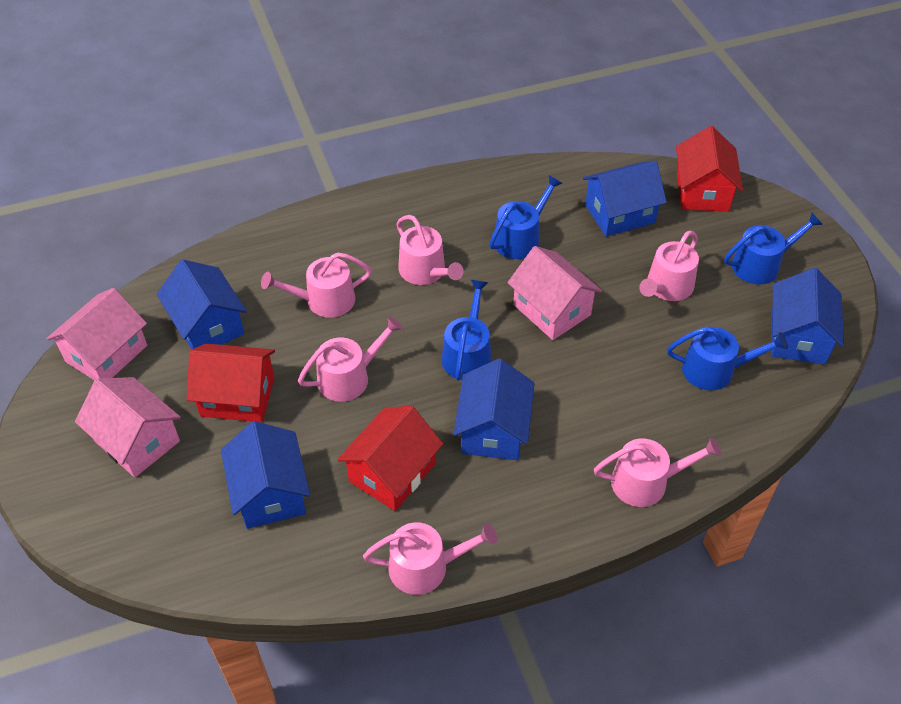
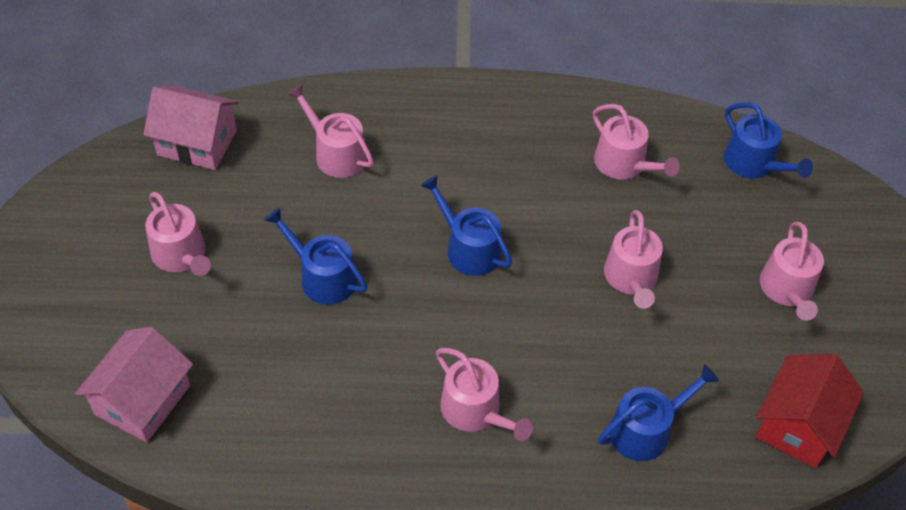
blue house: [157,260,247,350] [221,421,310,529] [453,359,535,460] [583,161,667,237] [771,268,844,364] = 5 -> none = 0
pink house: [46,288,147,381] [75,377,181,478] [507,246,602,340] = 3 -> [75,327,193,442] [143,86,239,170] = 2
red house: [187,343,275,422] [337,406,443,511] [676,126,743,211] = 3 -> [756,354,864,468] = 1

